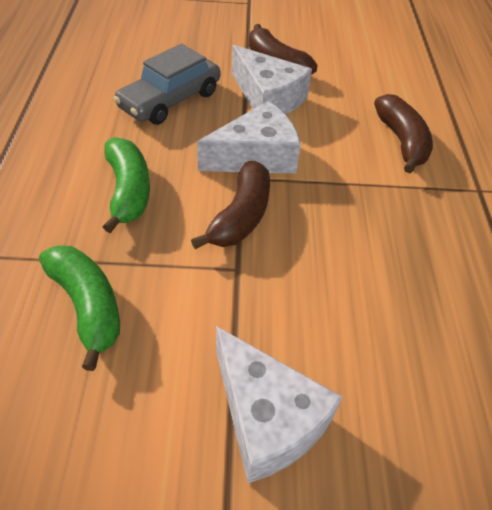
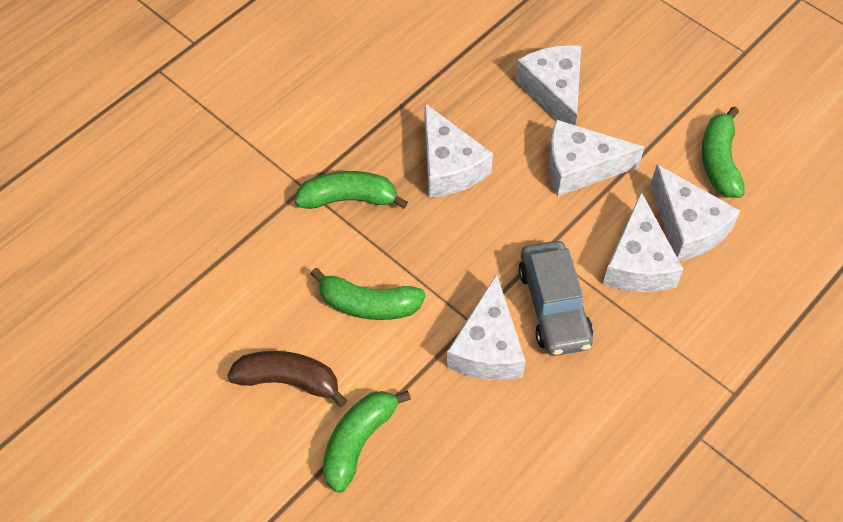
brown banana: [191,161,270,249] [249,24,318,75] [374,94,433,173] = 3 -> [227,351,348,407] = 1
green banana: [39,245,120,371] [103,137,150,233] = 2 -> [295,171,408,209] [311,268,426,320] [323,391,411,493] [702,106,745,198] = 4
white cheese: [197,101,301,174] [216,326,342,483] [232,45,312,115] = 3 -> [425,104,493,197] [447,274,526,380] [515,45,581,125] [548,119,645,196] [603,192,683,292] [651,165,741,261] = 6

